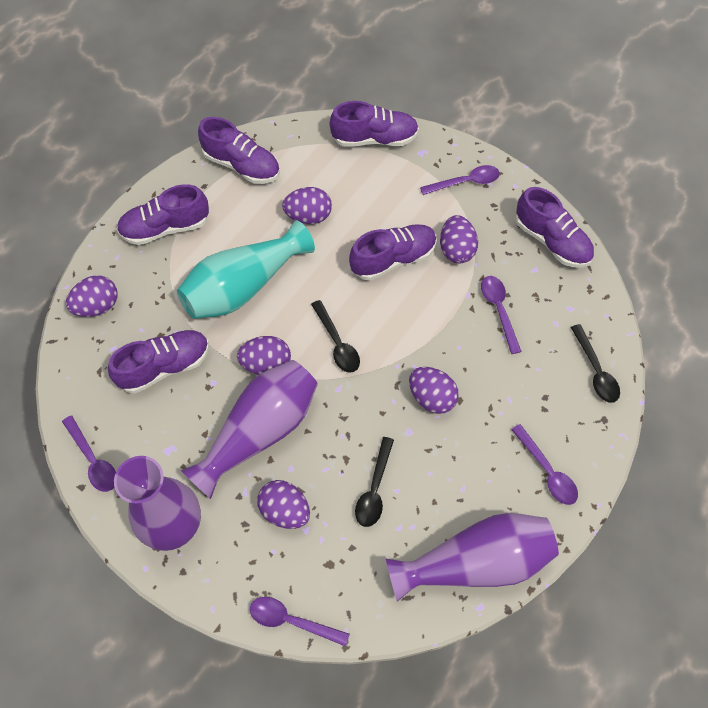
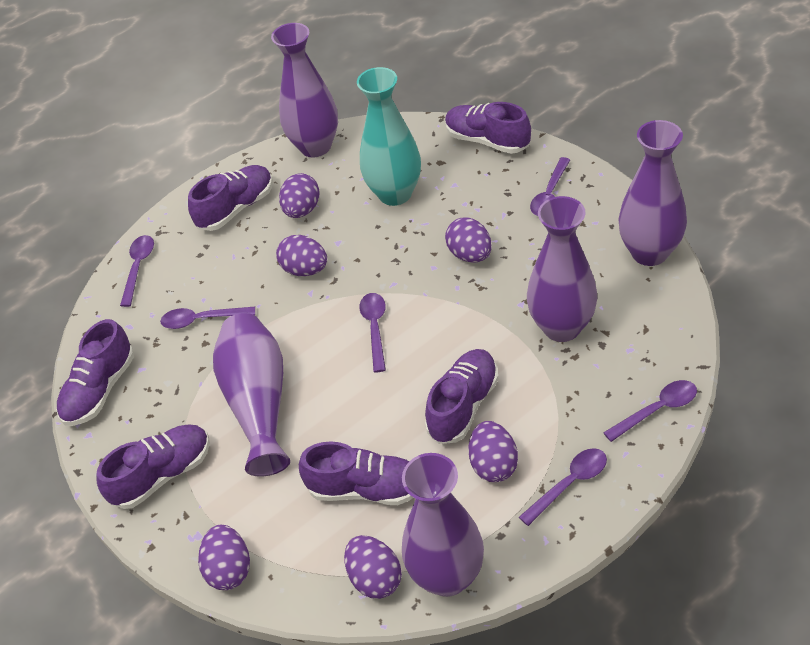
black spoon: [311,300,360,373] [355,437,394,527] [571,324,620,403] = 3 -> none = 0
purple spoon: [62,415,116,492] [250,597,350,646] [420,165,500,195] [481,276,522,354] [511,424,578,505] = 5 -> [120,235,154,307] [160,307,255,329] [359,293,386,372] [519,448,607,526] [530,157,570,216] [603,380,697,442] = 6
purple vase: [114,456,201,551] [181,360,318,499] [386,513,559,602] = 3 -> [213,313,290,477] [271,23,338,157] [402,453,484,597] [527,196,597,342] [618,120,687,266] = 5

